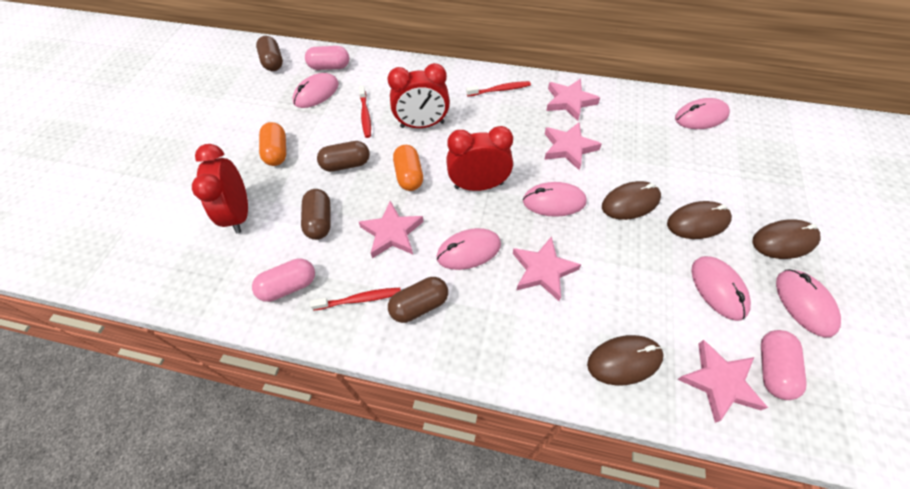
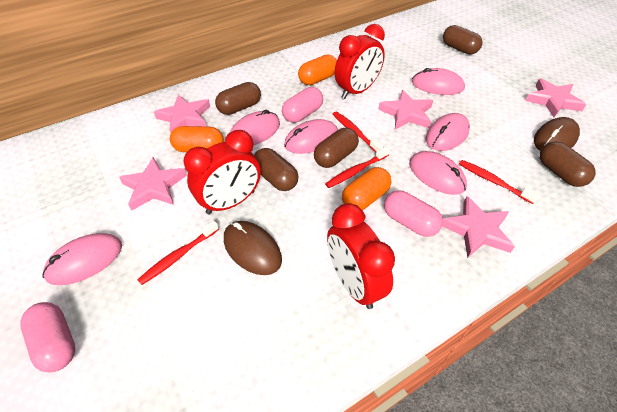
brown capsule: [256,36,283,71] [301,189,331,240] [317,141,370,172] [388,277,448,323] = 4 -> [215,82,261,115] [254,148,298,191] [314,128,359,168] [443,25,483,55] [540,141,596,187] = 5
brown mouse: [587,335,664,386] [602,181,661,220] [667,201,732,239] [753,219,821,259] = 4 -> [224,221,282,275] [534,117,580,151] = 2
orange capsule: [259,122,286,166] [393,145,423,191] = 2 -> [170,126,224,152] [298,55,337,85] [342,167,391,210] = 3
red toothbrush: [310,288,401,311] [359,86,371,138] [466,81,531,97] = 3 -> [137,220,219,285] [325,147,390,188] [333,112,383,152] [459,160,540,204] = 4

